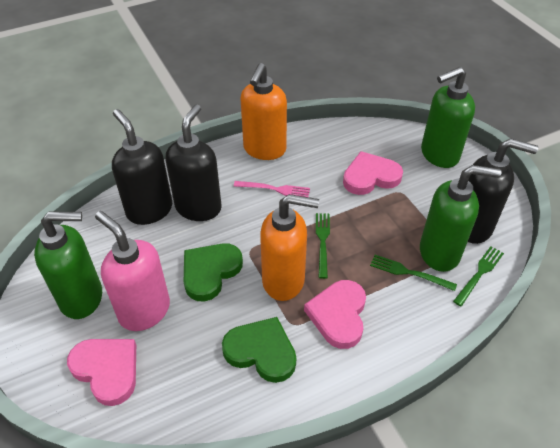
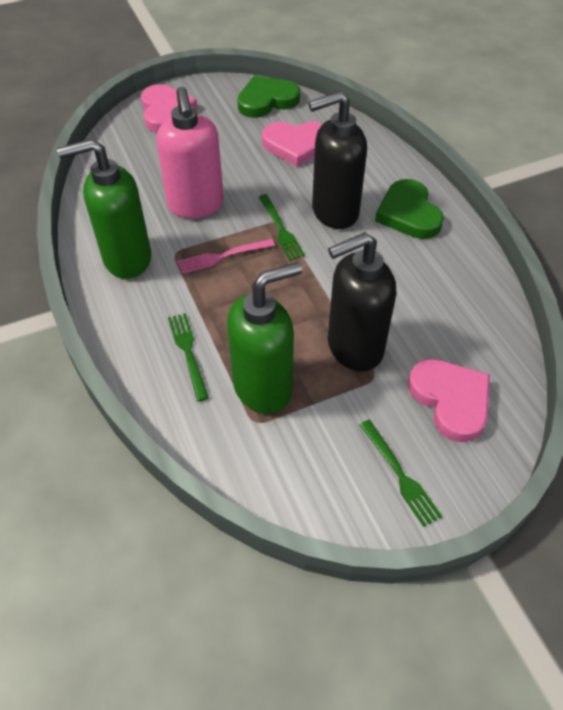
black soap dispenser: [112,109,172,225] [166,105,222,221] [468,138,538,244] = 3 -> [308,91,367,229] [328,232,396,371] = 2
green soap dispenser: [34,212,102,319] [420,165,501,272] [421,67,475,168] = 3 -> [57,139,151,279] [227,262,302,414] = 2
orange soap dispenser: [240,63,287,160] [260,194,319,301] = 2 -> none = 0

